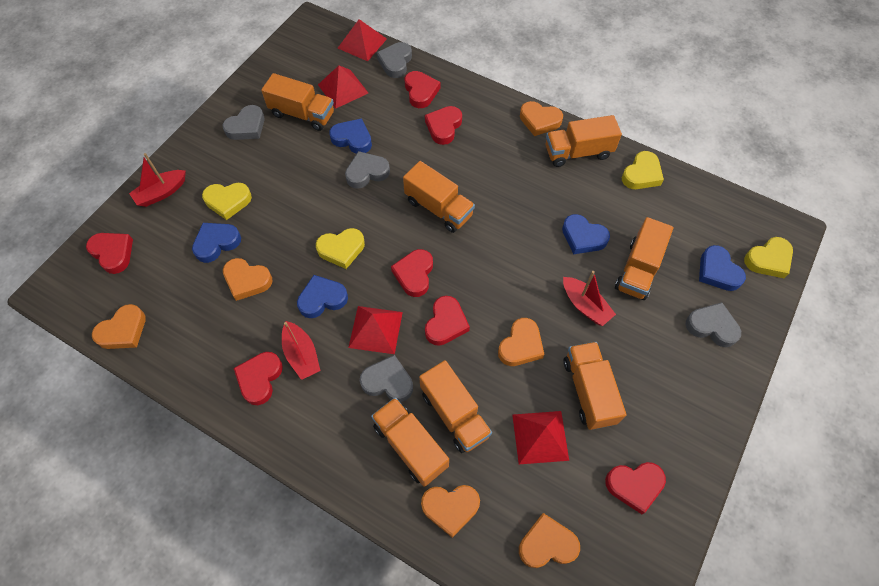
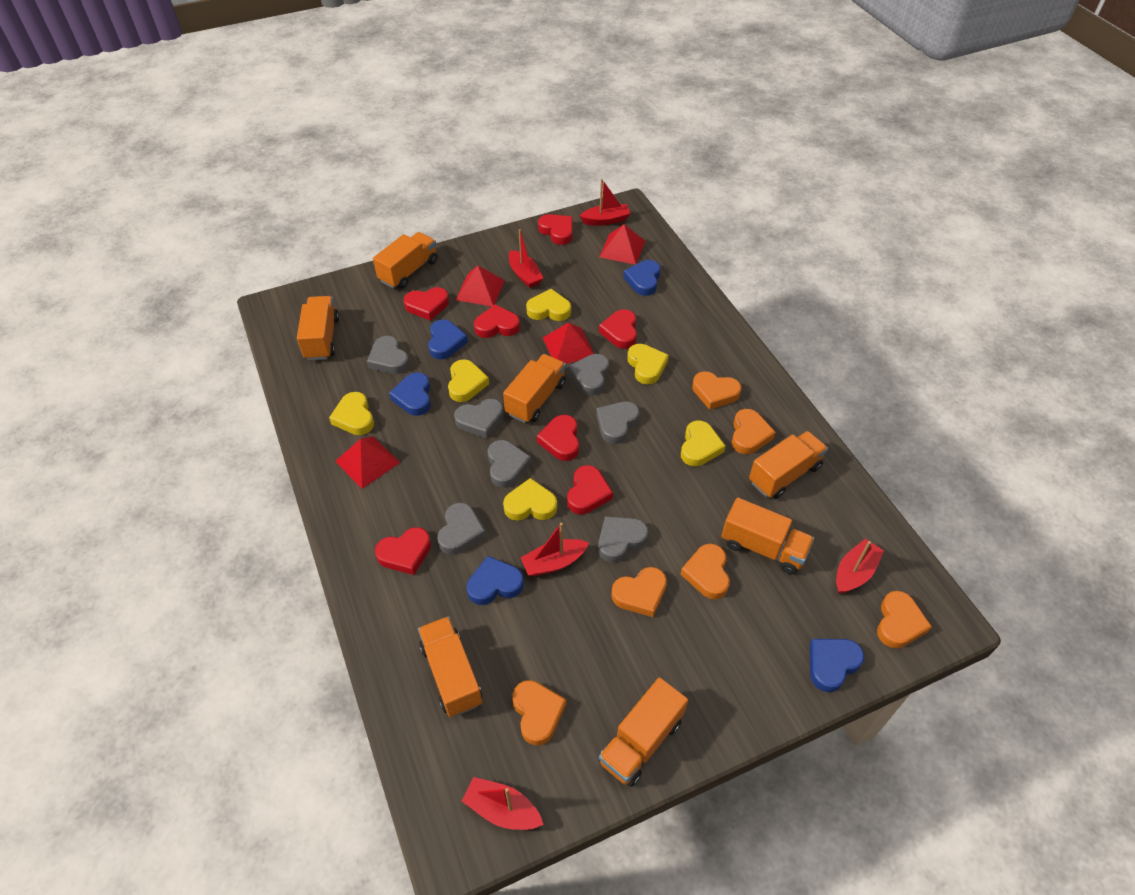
grey heart: [223,105,265,140] [345,151,390,189] [360,355,413,402] [376,42,412,78] [686,302,741,347] = 5 -> [367,336,410,374] [437,503,486,555] [454,399,504,438] [487,440,531,488] [568,354,609,395] [596,401,639,444] [598,516,649,563] = 7
red boat: [129,153,186,207] [282,321,320,380] [563,271,616,326] = 3 -> [462,777,544,830] [509,229,543,288] [521,523,589,577] [580,179,631,226] [836,539,884,594] = 5
yellow heart: [202,183,252,220] [316,228,365,269] [622,151,664,189] [744,237,793,278] = 4 -> [329,392,374,435] [448,359,489,402] [503,478,557,521] [526,289,571,321] [627,344,669,384] [681,420,725,466] = 6

